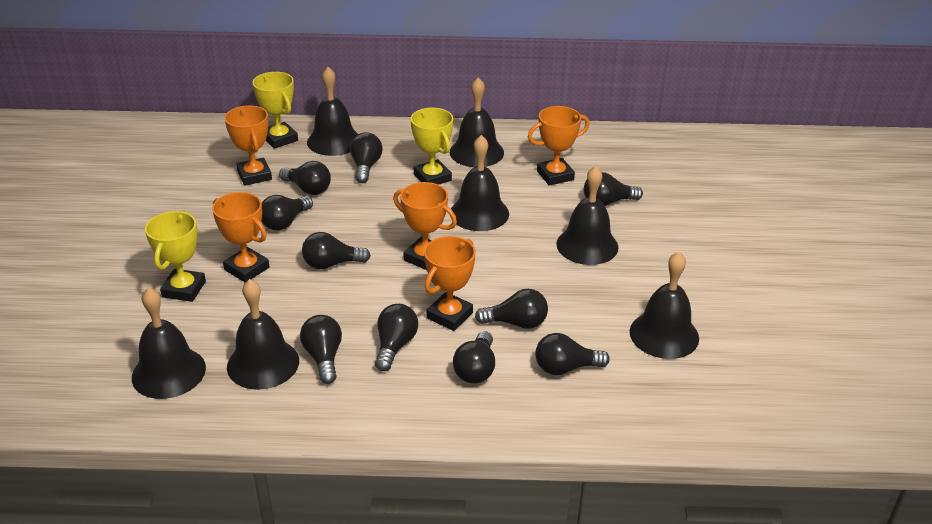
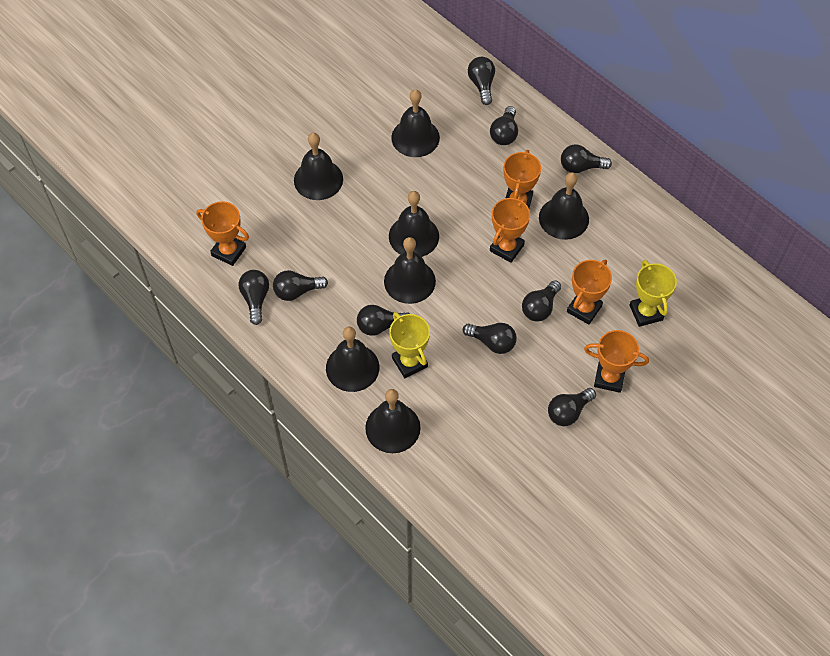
black light bulb: [261,195,313,230] [279,161,331,195] [300,315,342,384] [302,232,371,269] [350,132,383,183] [375,304,418,371] [453,331,495,384] [475,289,548,329] [535,333,610,375] [584,172,643,206] = 10 -> [239,270,269,325] [273,270,328,301] [357,305,410,336] [463,323,517,354] [468,57,495,105] [490,106,518,145] [522,280,561,321] [548,388,596,426] [561,144,612,173] = 9
yellow trophy: [145,211,206,302] [252,72,298,149] [411,108,453,185] = 3 -> [389,312,430,378] [629,260,677,327] = 2

